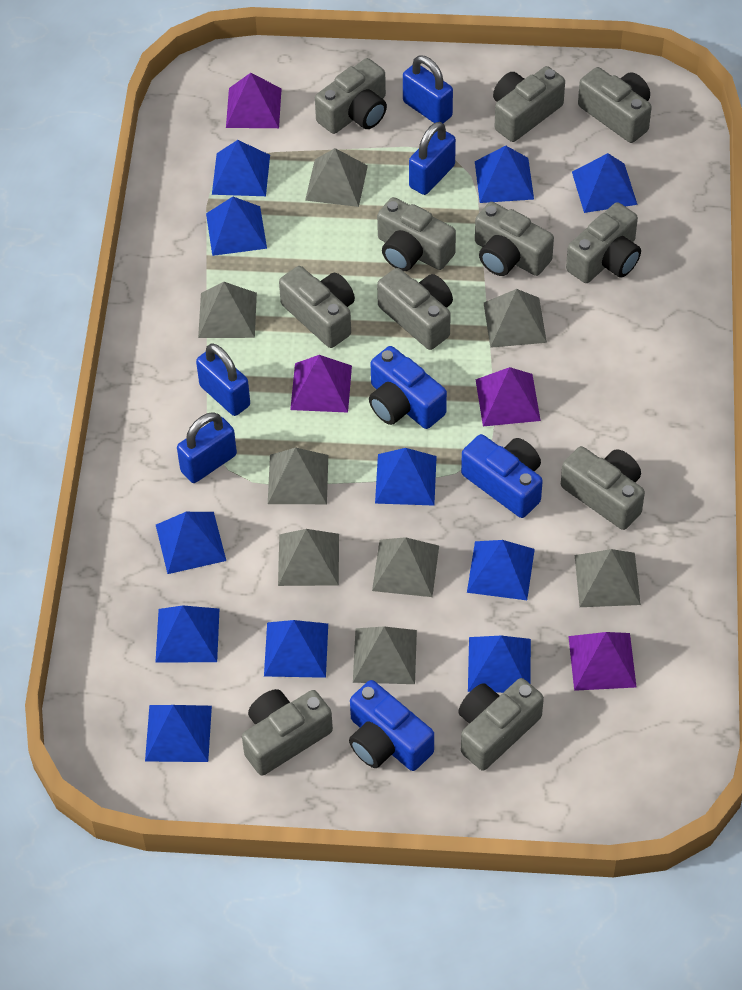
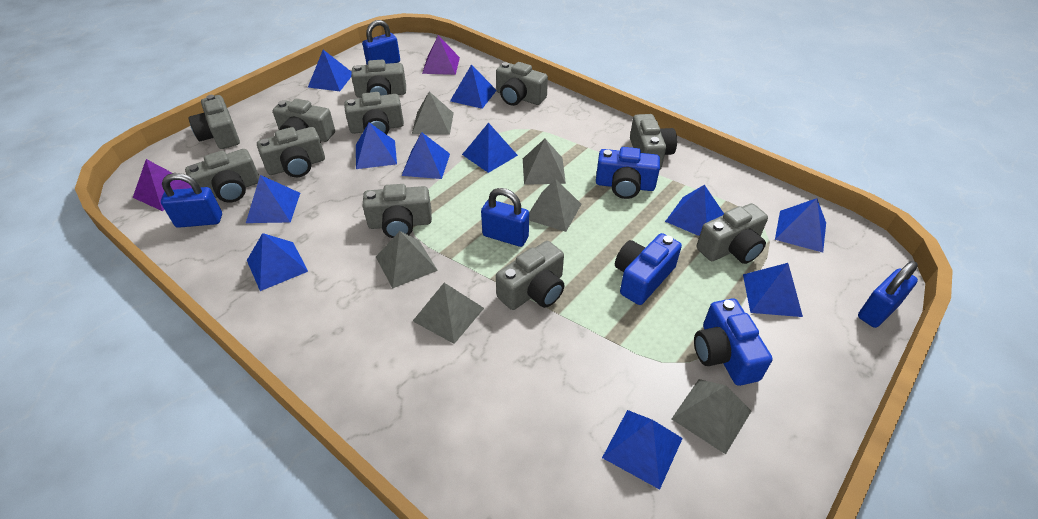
grey pyramid: [198,282,257,338] [268,448,328,504] [278,529,339,586] [305,148,368,207] [353,626,417,684] [372,537,439,597] [484,289,547,348] [575,549,641,607] = 8 -> [376,231,438,289] [412,91,454,135] [413,283,484,344] [523,139,566,185] [529,179,581,232] [672,379,751,454] = 6
purple pyramid: [226,73,282,128] [290,355,352,413] [475,367,541,427] [568,632,636,691] = 4 -> [133,159,192,211] [422,35,460,75] = 2

